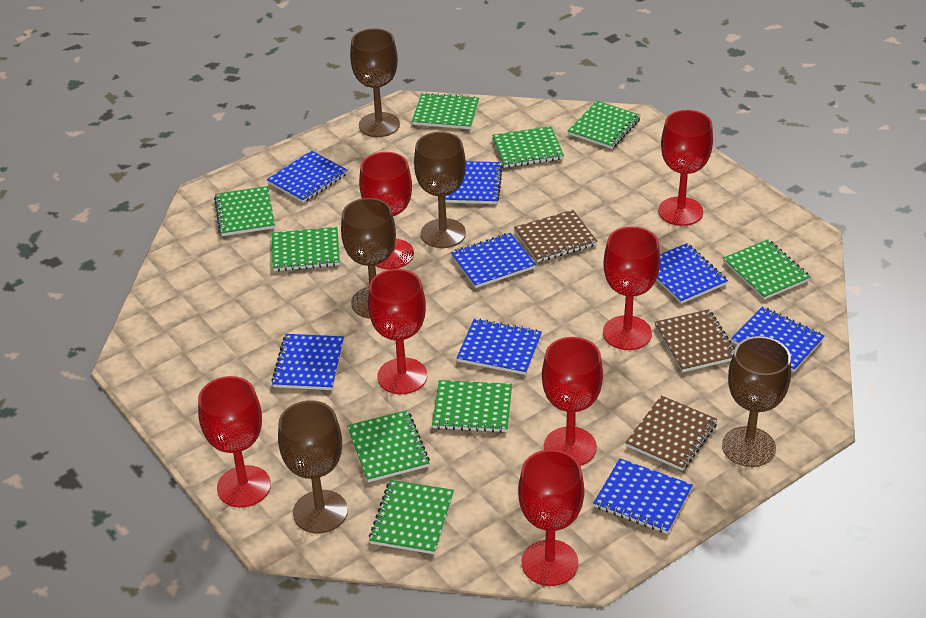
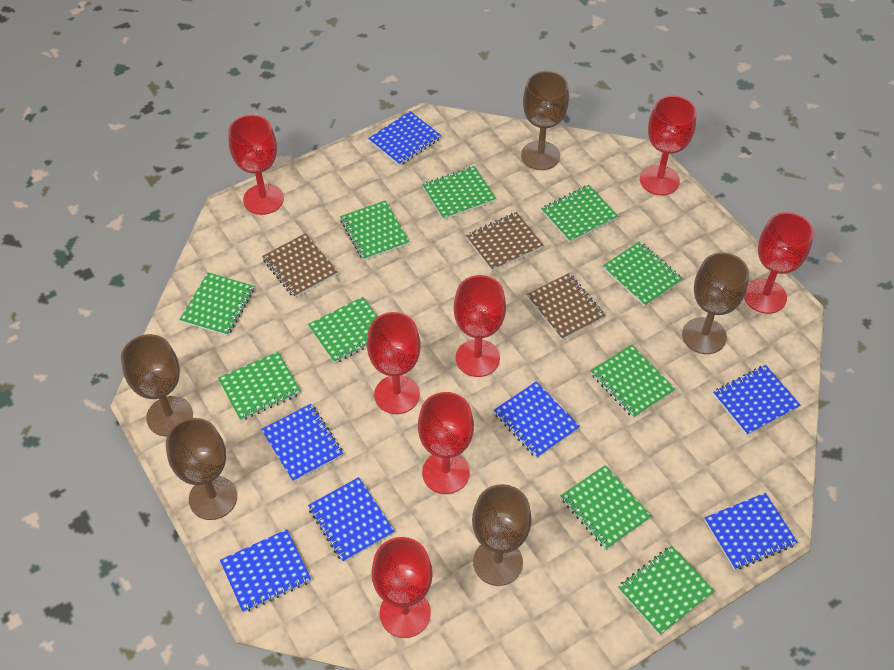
blue notebook: [267,150,348,203] [271,334,344,390] [445,161,503,204] [451,233,536,288] [457,318,542,375] [593,458,693,534] [656,243,728,304] [731,307,825,372] = 8 -> [220,529,311,613] [261,404,343,482] [308,477,394,562] [368,111,441,166] [494,382,580,458] [704,493,798,570] [713,365,800,435] = 7
green notebook: [214,186,275,236] [272,227,340,271] [347,410,430,482] [369,480,454,554] [412,92,479,129] [432,380,512,433] [492,126,564,168] [568,101,641,149] [723,239,810,300] = 9 -> [179,272,254,336] [218,352,301,421] [308,297,378,363] [340,201,410,260] [422,166,496,220] [541,185,618,243] [561,465,651,550] [591,345,675,418] [603,241,682,306] [618,546,714,635] = 10

